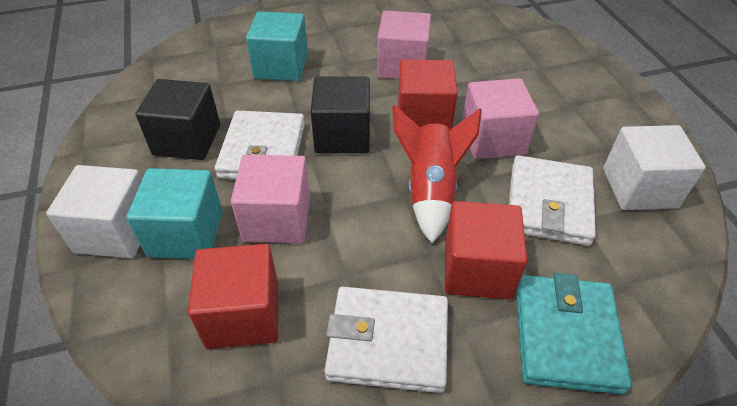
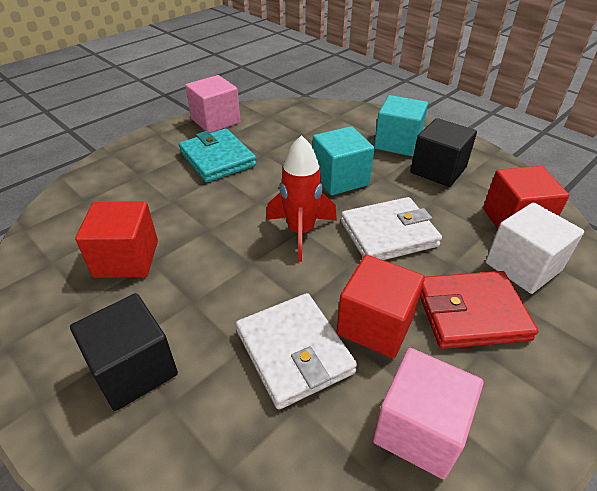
pink cube: [231,155,310,243] [377,11,431,79] [462,78,539,159] = 3 -> [185,75,240,133] [373,348,484,479] = 2
red wallet: none = 0 -> [420,271,538,349] = 1
white cube: [47,165,142,258] [603,125,706,210] = 2 -> [485,202,584,294] = 1
white wallet: [215,110,305,179] [324,287,448,393] [509,155,596,246] = 3 -> [236,293,357,410] [341,197,442,260] = 2

